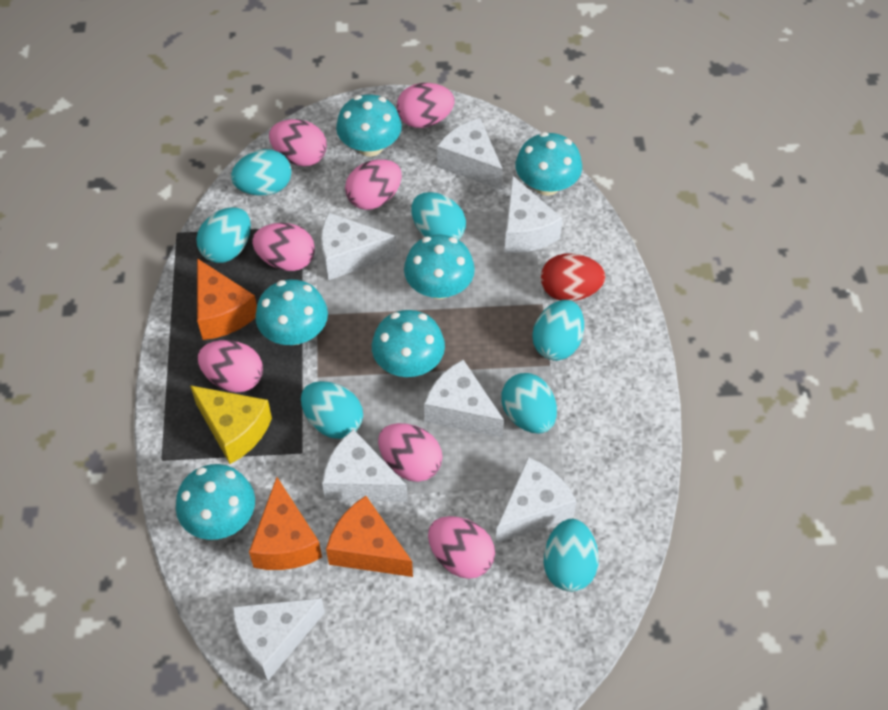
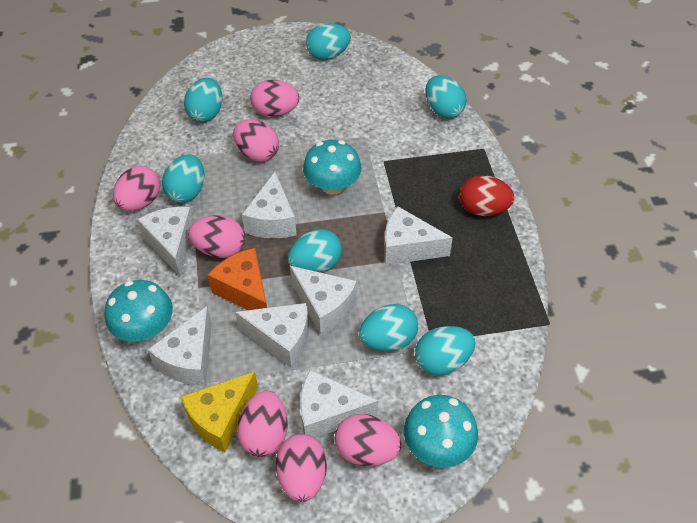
orange cheese: [197,258,257,340] [249,477,322,570] [326,496,413,577] = 3 -> [208,248,267,310] = 1
turquoise mushroom: [176,464,255,540] [255,280,328,345] [336,94,402,157] [372,310,445,377] [404,234,475,299] [515,132,582,196] = 6 -> [105,280,173,342] [303,140,362,195] [404,395,478,468] = 3

